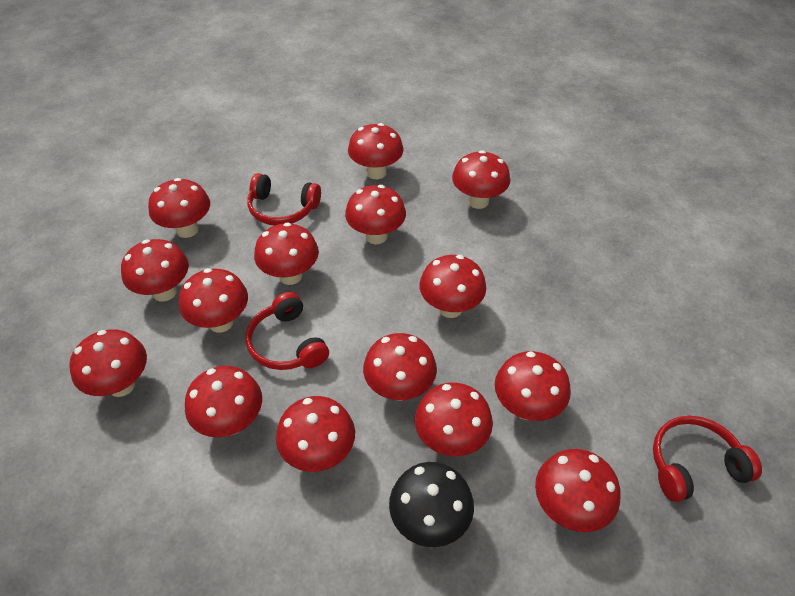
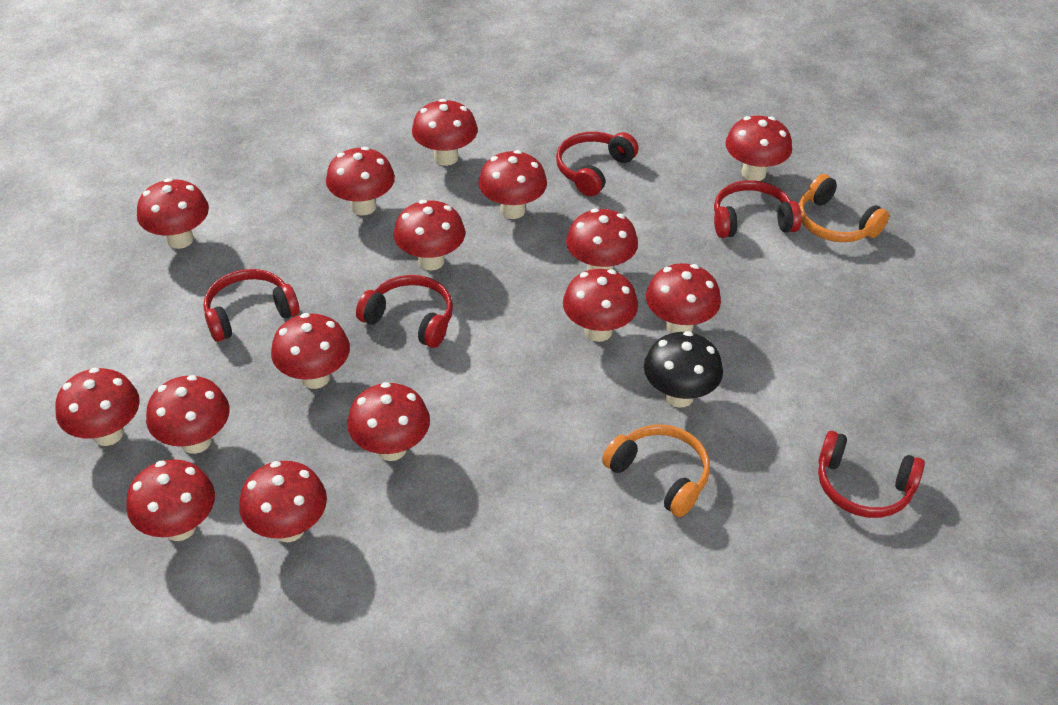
orange headphones: none = 0 -> [602,424,710,517] [799,174,889,242] = 2
red headphones: [245,292,329,370] [247,173,321,225] [653,416,762,502] = 3 -> [204,269,300,342] [356,275,453,348] [556,132,639,196] [714,180,802,238] [818,431,925,518] = 5

